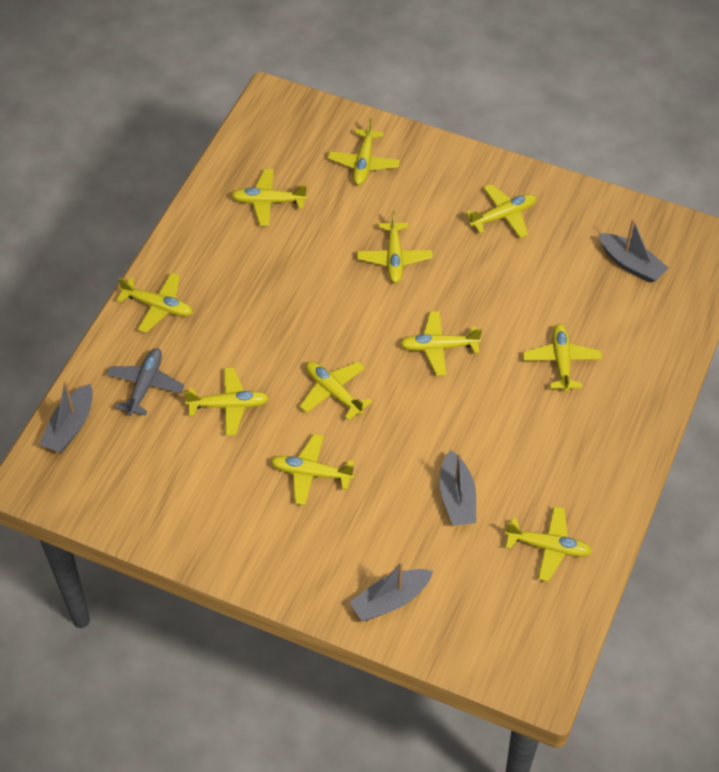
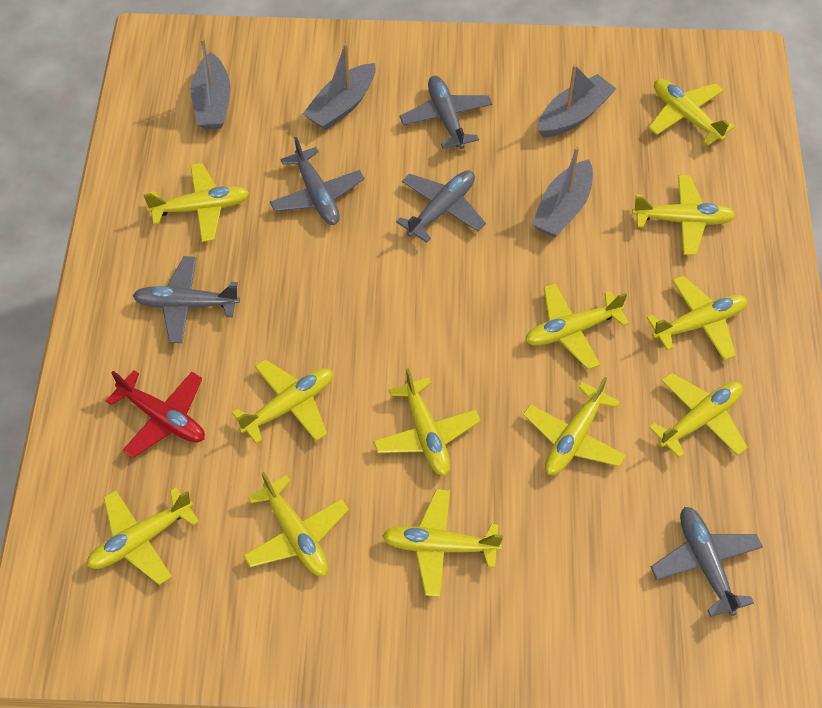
grey plane: [106,348,184,416] = 1 -> [133,256,240,343] [270,137,365,225] [396,170,486,243] [400,76,492,149] [651,507,763,617] = 5
red plane: none = 0 -> [106,370,205,458] = 1
yellow plane: [116,272,193,333] [184,368,269,435] [231,169,307,226] [271,434,354,505] [300,361,372,421] [328,118,400,185] [357,211,432,283] [400,311,482,376] [465,184,537,238] [505,506,592,582] [523,324,602,392] = 11 -> [87,487,199,585] [143,163,249,242] [232,359,333,444] [243,472,349,576] [373,368,481,476] [382,489,503,597] [523,377,626,475] [525,283,629,370] [632,175,736,255] [647,276,748,361] [649,79,735,146] [649,373,748,458] = 12

